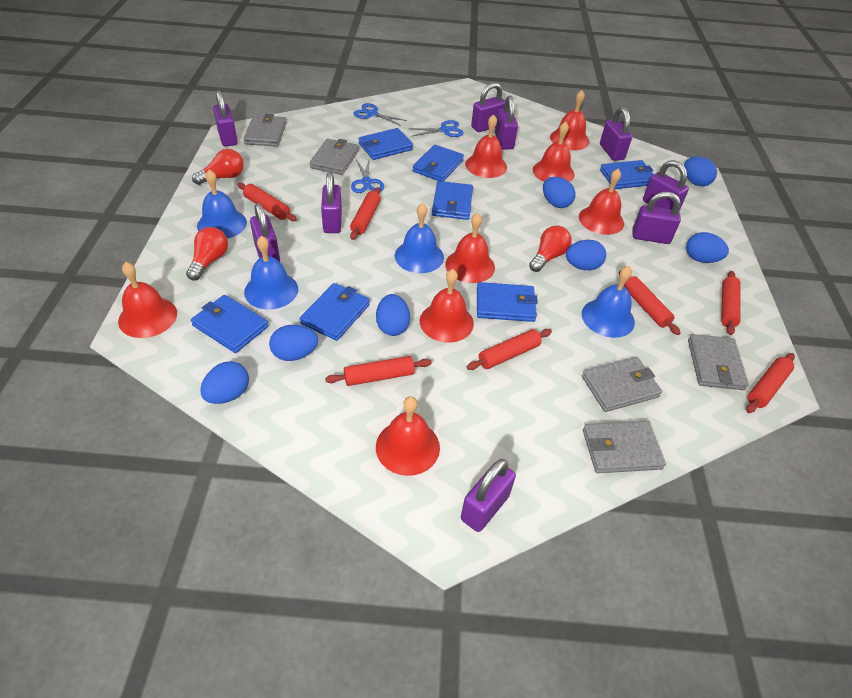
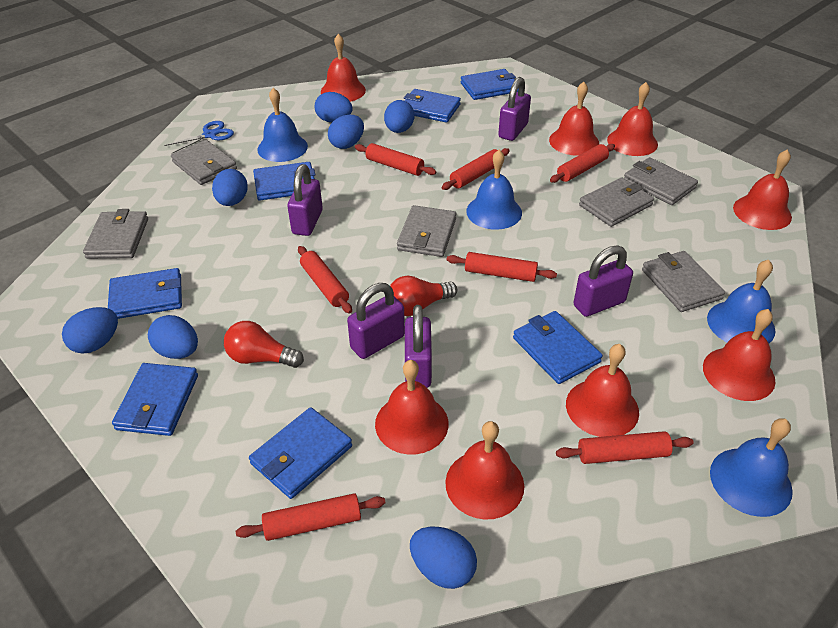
blue scissors: [351,158,384,193] [353,103,407,126] [408,120,464,137] = 3 -> [164,121,234,153] = 1
grey wallet: [244,114,286,147] [310,138,359,175] [582,357,662,412] [583,421,666,473] [688,334,749,390] = 5 -> [83,209,148,259] [171,140,237,185] [397,205,456,257] [579,177,654,227] [624,157,698,205] [642,251,725,312] = 6
purple padlock: [213,90,238,147] [250,203,280,262] [321,172,342,233] [461,459,516,532] [471,82,505,132] [495,96,518,149] [600,107,632,161] [632,192,681,244] [643,160,689,211] = 9 -> [287,164,323,236] [347,283,405,359] [405,305,432,388] [498,77,531,141] [573,245,633,317] = 5
red light bulb: [186,227,228,281] [192,149,244,185] [529,225,572,272] = 3 -> [224,321,304,368] [390,276,457,316] = 2

